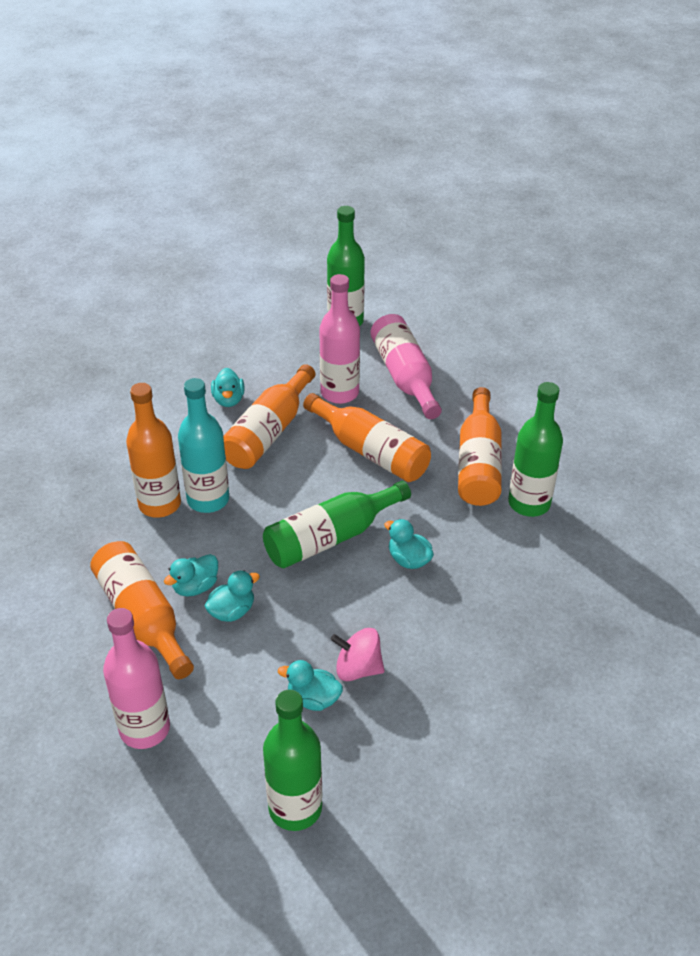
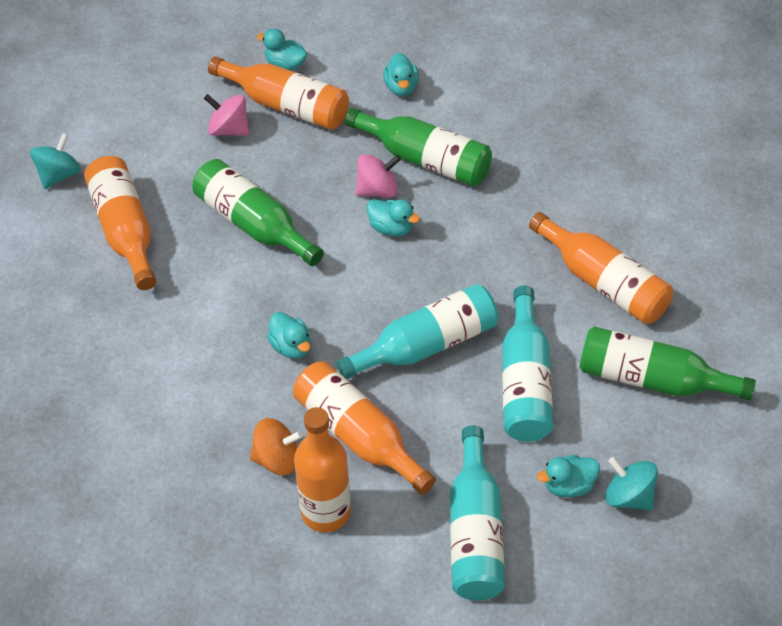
green bottle: [263,481,411,568] [263,690,322,831] [327,206,365,326] [508,382,563,517] = 4 -> [192,159,324,266] [345,108,492,186] [580,326,756,400] = 3
orange spinning top: none = 0 -> [250,418,303,475] = 1
pink bottle: [103,608,170,749] [319,274,360,404] [370,314,442,419] = 3 -> none = 0
pink spinning top: [331,628,385,681] = 1 -> [204,94,250,136] [355,154,401,198] = 2
turquoise bottle: [178,378,229,513] = 1 -> [337,284,498,379] [450,426,505,601] [502,286,553,442] = 3
turquoise spinning top: none = 0 -> [30,133,81,189] [605,457,658,511] = 2

